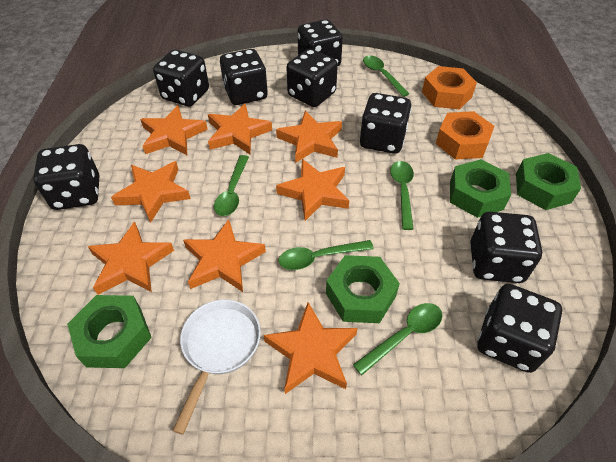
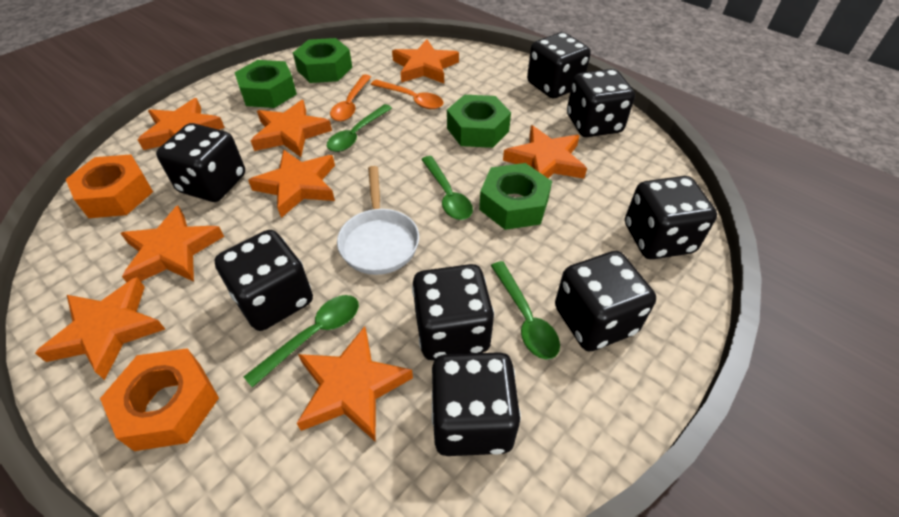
green spoon: [214,155,249,216] [279,240,374,270] [353,303,442,375] [363,56,409,97] [390,161,414,230] = 5 -> [244,295,359,388] [327,104,392,152] [421,156,473,220] [491,261,560,360] = 4
orange spoon: none = 0 -> [330,75,371,121] [371,80,443,109] = 2

